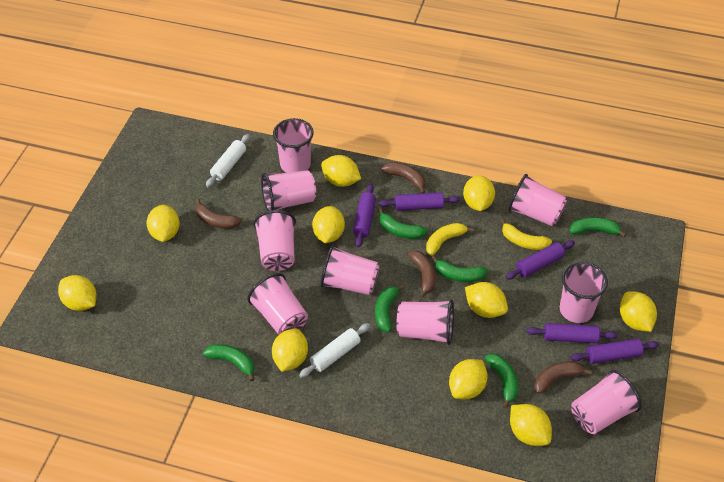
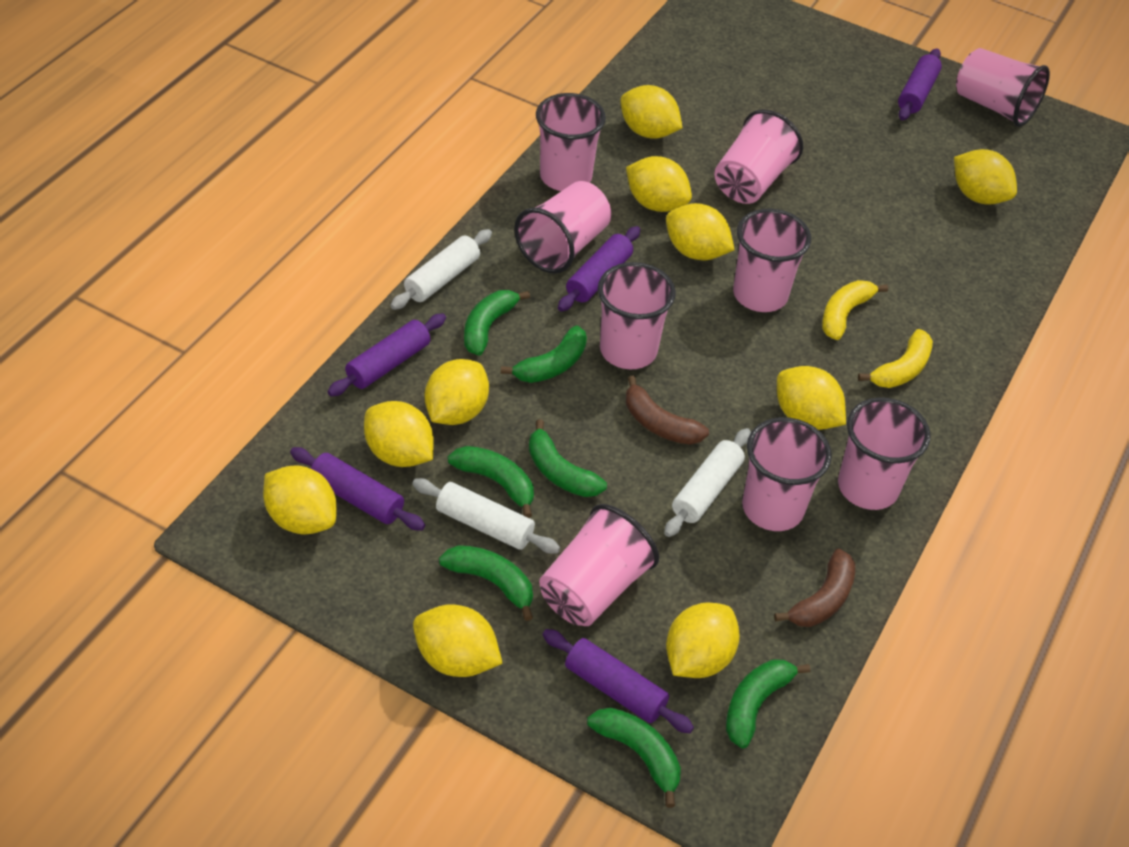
brown banana: [195,199,242,229] [381,162,425,193] [408,251,436,298] [534,361,592,394] = 4 -> [626,376,709,445] [774,549,855,627] = 2
green banana: [203,344,255,381] [375,284,404,332] [378,209,428,239] [431,256,488,282] [485,354,518,408] [570,217,626,237] = 6 -> [439,545,533,621] [448,446,534,518] [464,290,530,356] [501,325,587,383] [529,419,607,497] [587,708,681,808] [726,659,810,748] = 7
white rolling pin: [206,134,250,187] [299,323,370,378] = 2 -> [390,229,492,310] [412,478,560,554] [664,428,751,537] = 3

